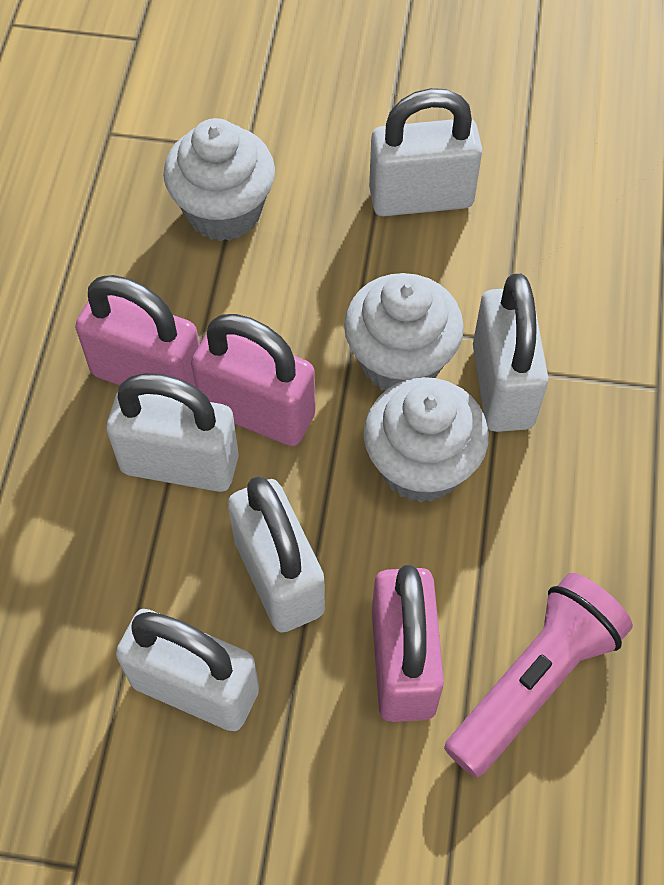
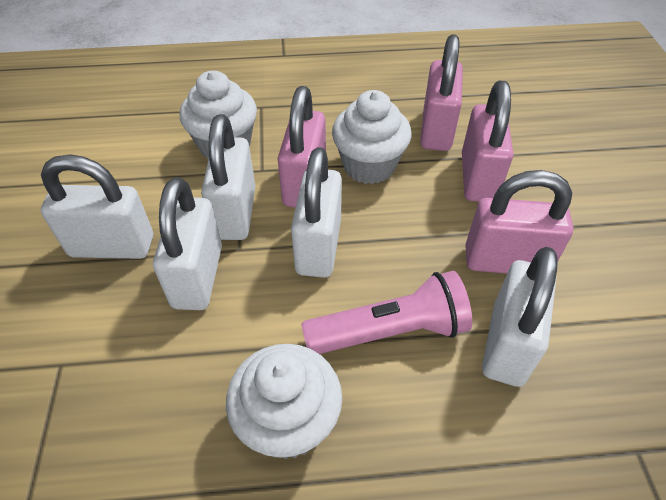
pink padlock: [75,275,199,386] [191,314,315,446] [372,565,444,722] = 3 -> [278,86,326,208] [420,34,463,151] [462,81,513,202] [465,170,573,274] = 4

